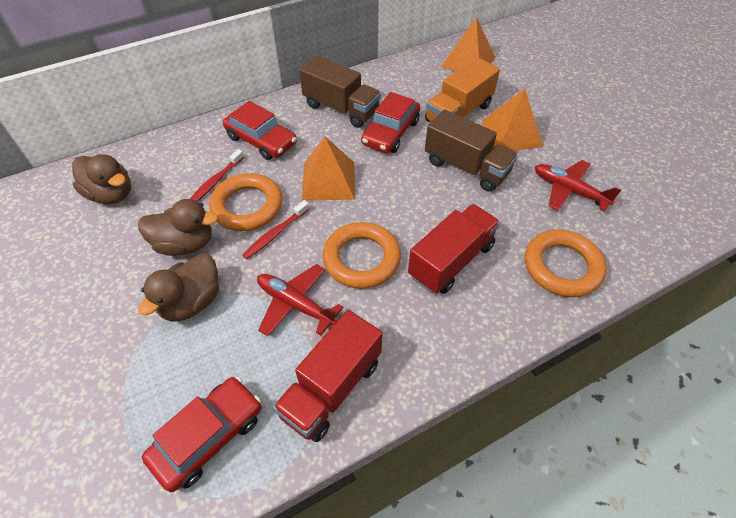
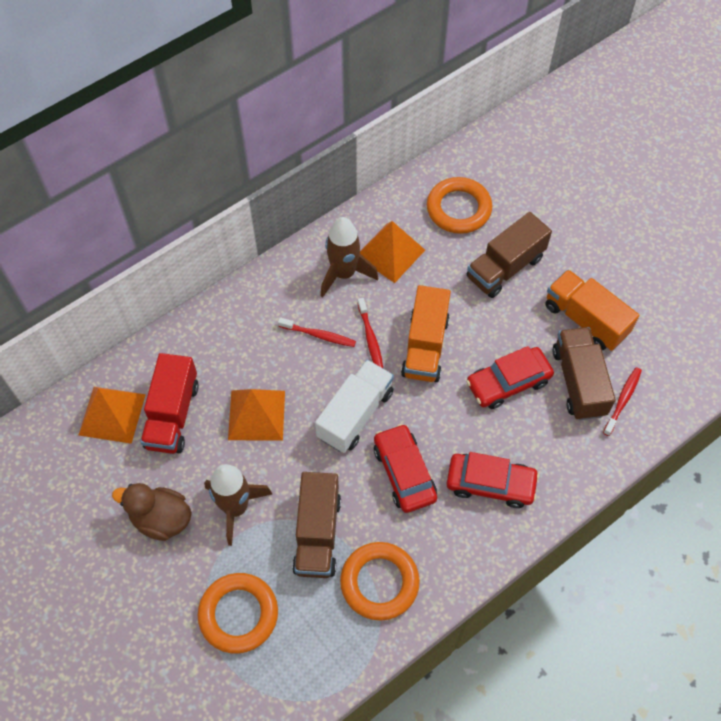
brown duck: [72,154,131,204] [138,199,218,256] [138,254,219,322] = 3 -> [112,483,192,541] = 1
brown rocket: none = 0 -> [204,464,272,546] [321,217,378,298] = 2
brown truck: [299,56,381,128] [425,109,518,192] = 2 -> [292,472,341,578] [467,212,552,298] [552,327,616,420] = 3
orange truck: [425,57,500,122] = 1 -> [401,285,451,382] [546,269,639,351] = 2
red plane: [257,264,343,336] [535,160,621,211] = 2 -> none = 0
red toothbrush: [190,149,244,202] [242,200,309,259] = 2 -> [278,317,356,347] [358,298,383,368] [603,367,642,436] = 3
red truck: [273,310,382,442] [408,204,500,294] = 2 -> [140,353,199,454] = 1
white truck: none = 0 -> [315,360,394,453] = 1

